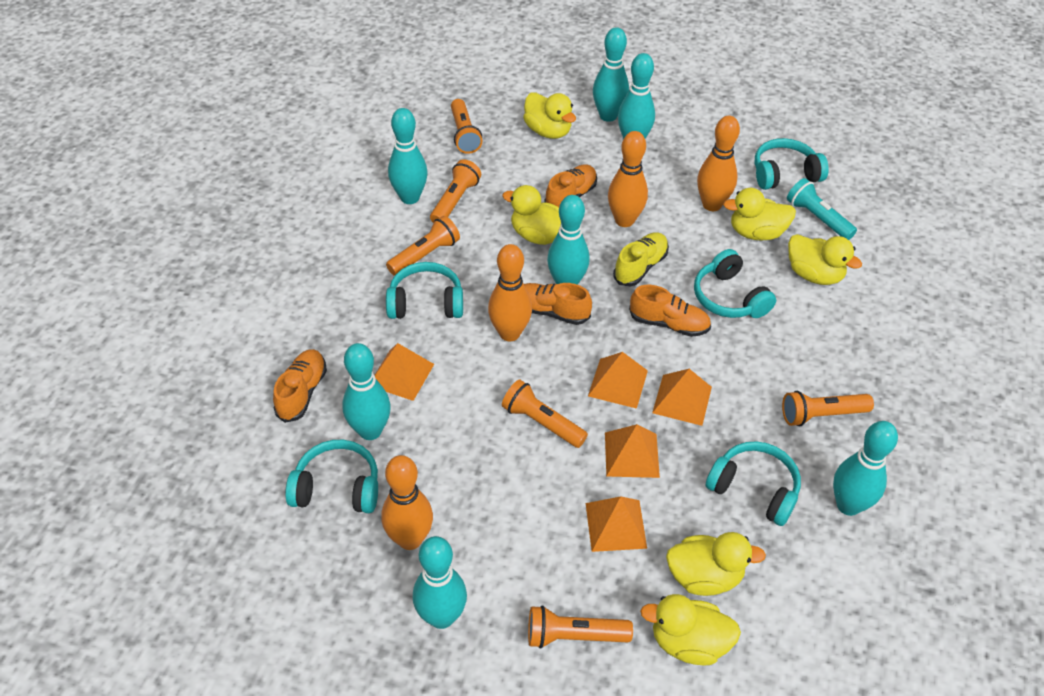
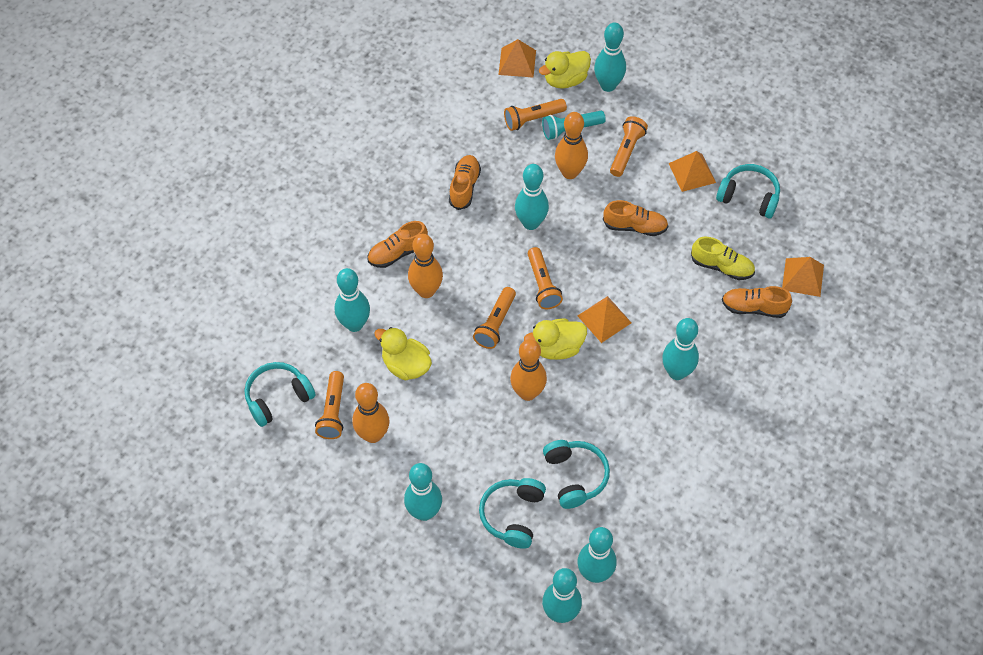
orange flashlight: [386,216,460,276] [430,159,481,223] [451,99,482,154] [502,380,588,448] [528,605,633,649] [782,391,874,426] = 6 -> [315,371,344,439] [473,287,516,349] [504,99,567,131] [528,247,563,309] [610,116,648,177] = 5
orange pyramid: [374,343,434,401] [586,496,647,552] [588,352,648,409] [605,424,660,478] [652,369,712,426] = 5 -> [498,39,536,77] [578,296,632,343] [669,151,716,192] [782,257,824,297] = 4
turquoise headphones: [285,440,378,513] [386,262,463,319] [694,249,776,318] [706,441,801,526] [754,138,829,190] = 5 -> [245,362,316,427] [479,478,546,549] [543,440,610,509] [716,164,780,218] = 4
yellow duck: [502,185,561,245] [523,92,576,139] [640,594,741,666] [666,532,766,596] [723,188,796,241] [788,234,862,285] = 6 -> [374,327,432,381] [524,318,587,360] [539,51,591,89] = 3

